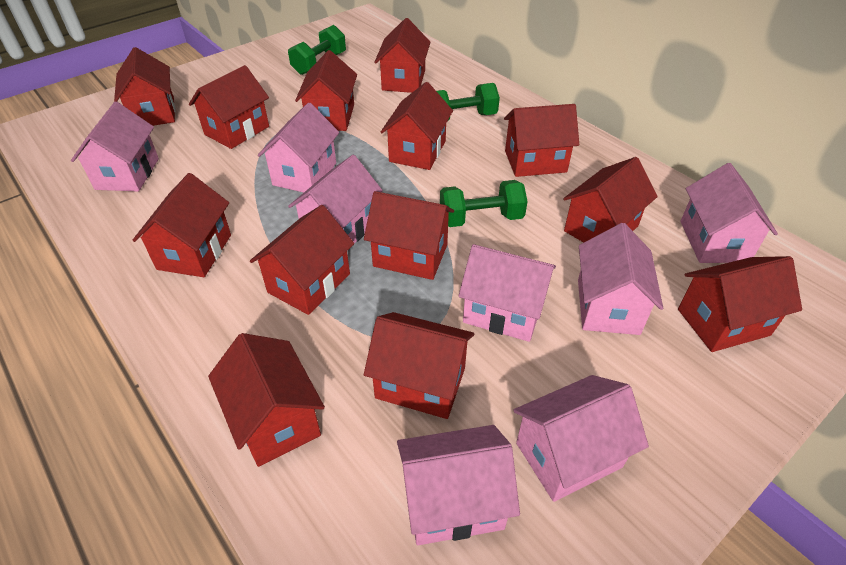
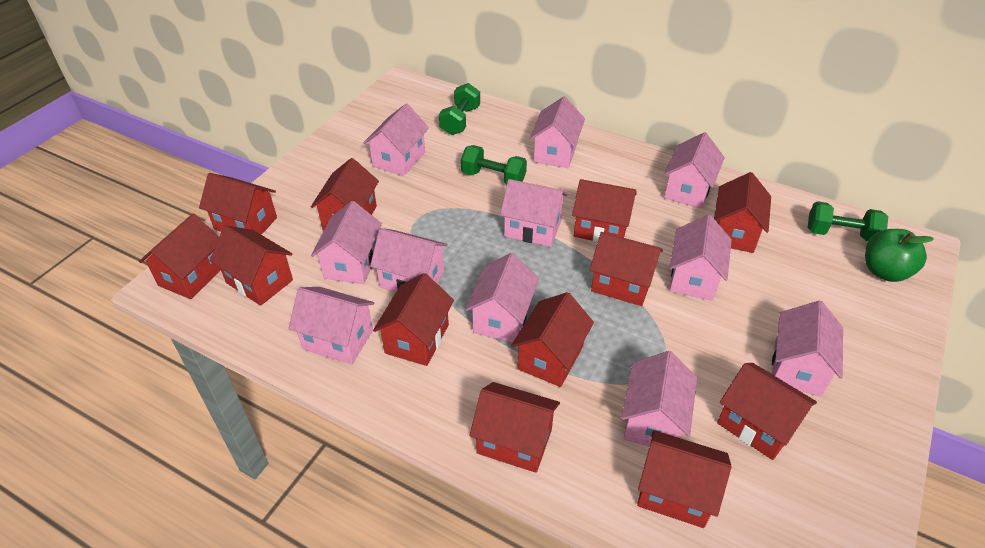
green apple: none = 0 -> [865,229,934,282] = 1
pink house: [71,102,159,191] [258,103,339,193] [288,155,383,244] [397,425,520,545] [458,244,556,342] [513,375,649,502] [578,223,663,335] [681,163,778,263] = 8 -> [288,287,375,364] [311,201,382,284] [363,103,429,176] [370,228,448,292] [465,253,539,342] [500,179,568,247] [529,96,585,168] [621,351,697,446] [664,132,725,208] [670,215,732,301] [772,301,843,397] = 11
red house: [114,47,176,126] [133,173,231,277] [189,65,269,149] [208,333,325,467] [250,205,354,315] [295,50,357,131] [364,191,454,280] [364,312,474,419] [374,18,430,93] [381,82,453,170] [504,104,579,177] [563,157,658,243] [678,256,802,352] = 13 -> [139,214,221,299] [199,173,277,235] [210,225,293,306] [311,158,379,230] [373,273,454,366] [470,382,560,473] [511,292,594,387] [572,179,637,242] [590,232,663,306] [637,430,732,528] [714,172,771,253] [717,363,817,460] = 12

